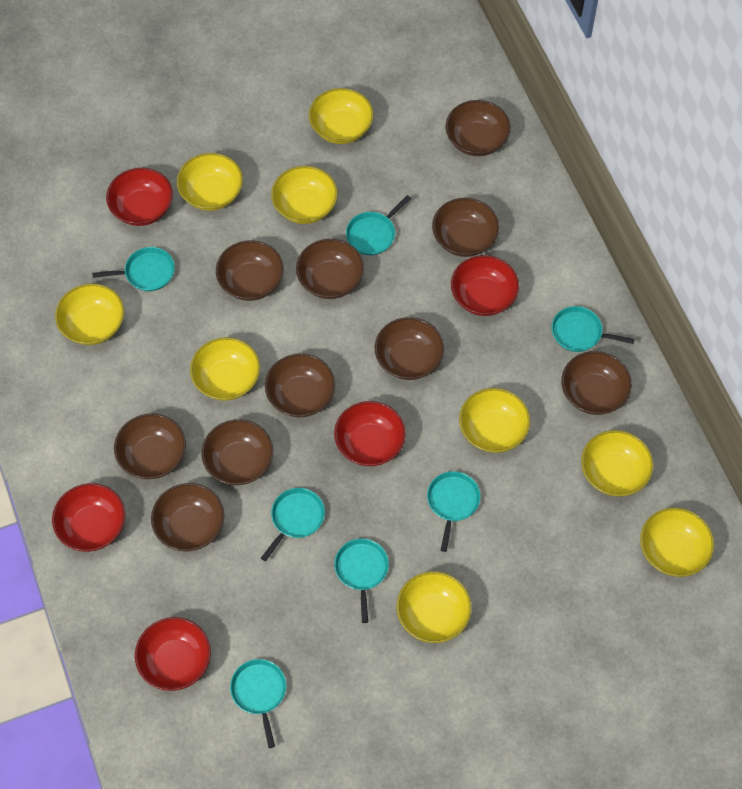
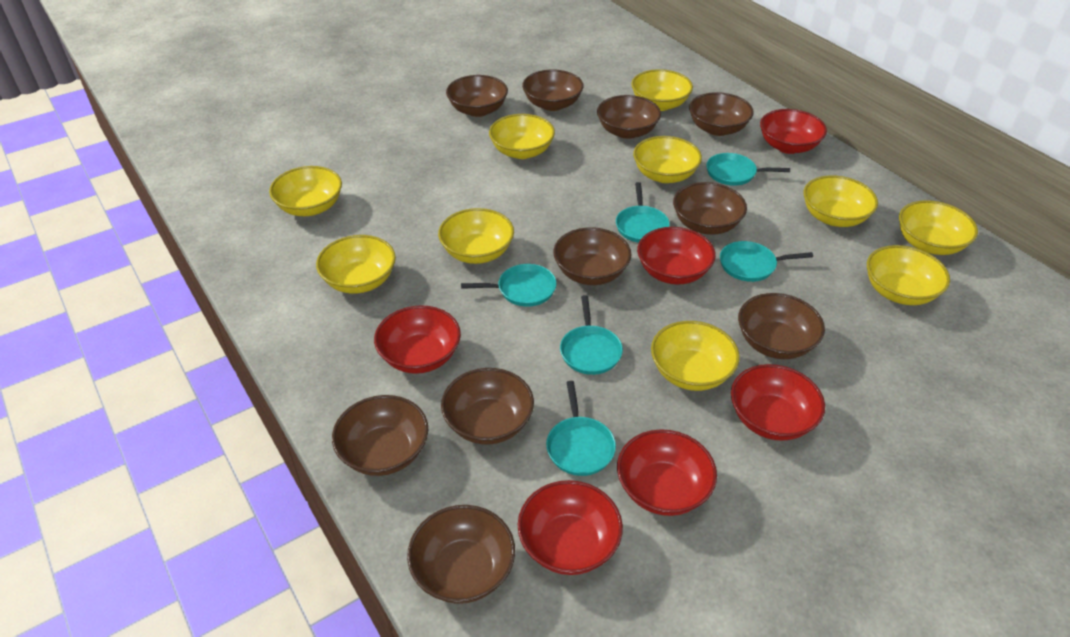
red bowl: [52,483,125,552] [106,168,173,226] [135,617,211,691] [334,401,406,466] [451,255,519,316] = 5 -> [374,305,461,374] [518,480,623,575] [617,429,717,516] [637,227,716,285] [731,364,825,441] [760,109,827,154] = 6
turquoise pan: [92,247,175,291] [230,659,286,748] [261,488,325,561] [334,539,389,623] [346,195,411,255] [427,471,481,552] [552,306,635,352] = 7 -> [461,264,556,307] [546,381,616,476] [560,295,623,375] [616,182,670,243] [706,153,790,186] [720,241,813,282] = 6
yellow bowl: [55,283,124,345] [177,153,243,211] [190,337,260,401] [271,166,338,224] [309,88,374,144] [397,571,472,643] [459,388,530,453] [581,430,653,496] [640,508,714,577] = 9 -> [269,166,342,216] [316,235,396,294] [438,208,514,264] [489,114,555,159] [631,69,693,111] [633,136,702,183] [651,321,740,391] [804,175,878,227] [867,245,950,305] [899,200,978,255] = 10

